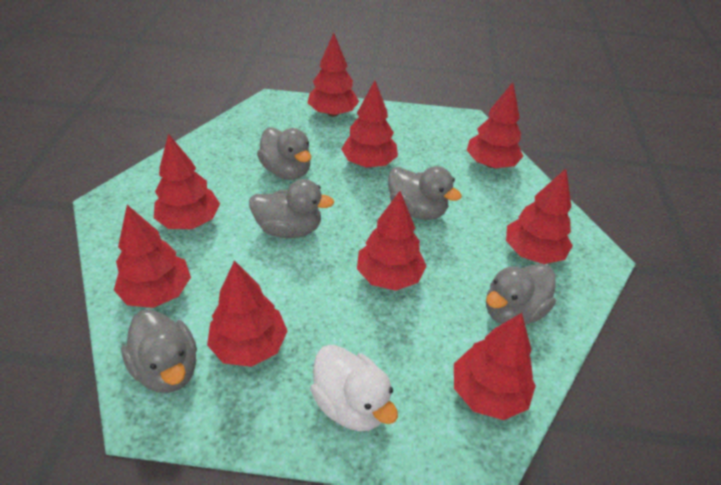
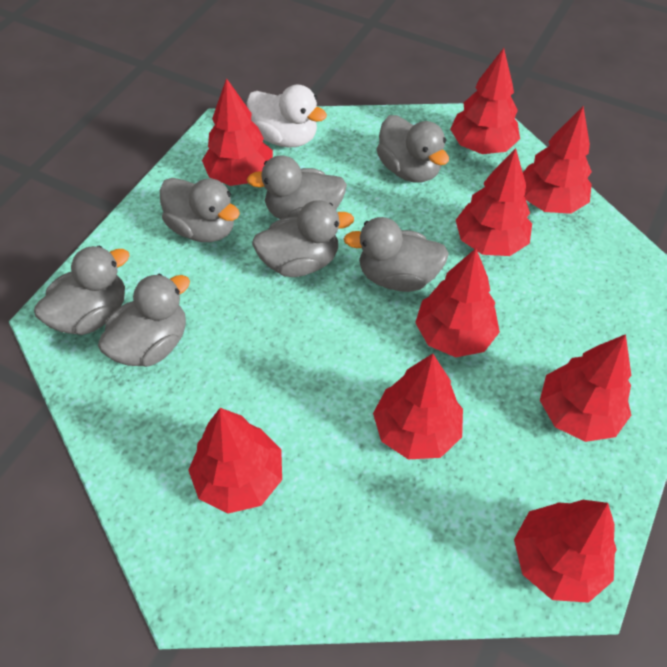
grey duck: [121,309,197,393] [249,179,334,238] [257,127,311,180] [388,166,462,220] [486,263,556,325] = 5 -> [34,245,130,335] [98,274,190,367] [160,178,240,242] [247,155,347,219] [252,200,354,277] [344,217,449,292] [377,115,449,183] = 7

